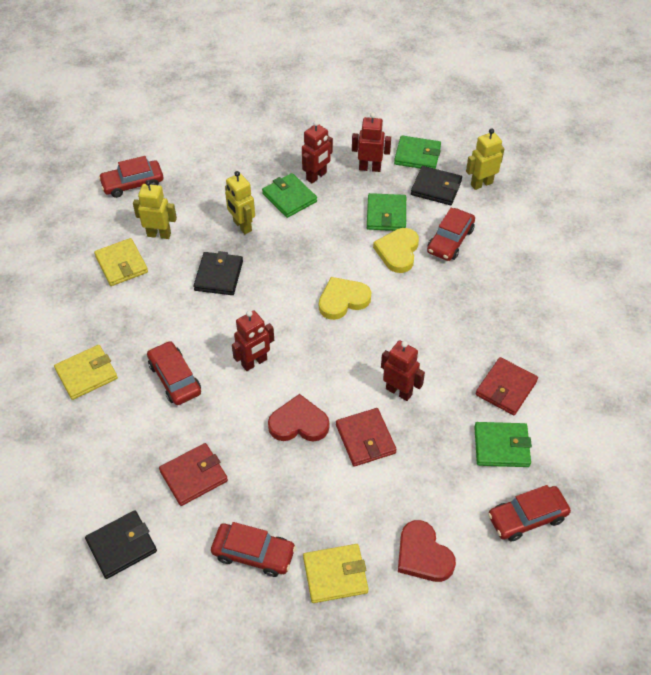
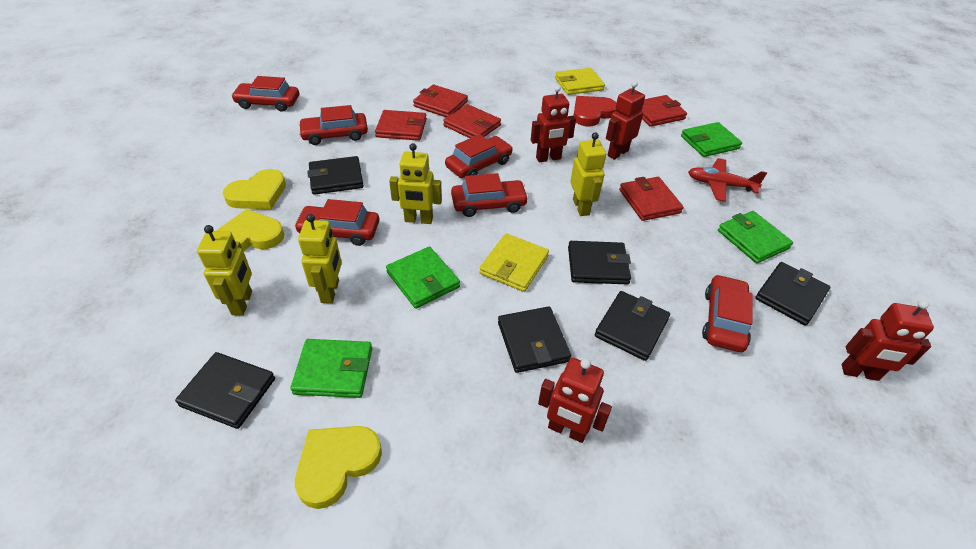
black wallet: [85,510,157,579] [193,251,243,295] [411,166,462,205] = 3 -> [175,352,275,429] [307,156,364,195] [498,306,571,373] [568,241,631,284] [595,291,670,361] [755,262,830,326] = 6
red car: [98,156,163,198] [147,341,201,405] [211,522,296,577] [427,208,475,261] [488,485,571,542] = 5 -> [231,76,299,112] [294,199,379,246] [298,105,368,145] [445,134,513,178] [451,173,529,217] [702,275,752,352] = 6
red heart: [268,394,329,442] [398,520,456,582] = 2 -> [573,96,616,126] = 1
red plane: none = 0 -> [688,158,767,202] = 1
red wallet: [159,443,228,506] [336,408,397,467] [476,357,538,415] = 3 -> [375,110,427,141] [413,84,468,117] [443,104,501,138] [619,177,684,221] [641,95,687,127] = 5
yellow heart: [319,277,371,320] [373,228,419,273] = 2 -> [217,209,284,251] [223,169,286,209] [295,426,382,509] = 3
yellow robot: [133,180,177,239] [225,171,255,234] [466,128,504,190] = 3 -> [197,225,252,315] [298,214,342,303] [389,143,442,224] [570,132,606,216] = 4
yellow wallet: [54,345,118,400] [94,238,148,286] [303,544,369,603] = 3 -> [480,233,549,292] [555,68,605,95] = 2

